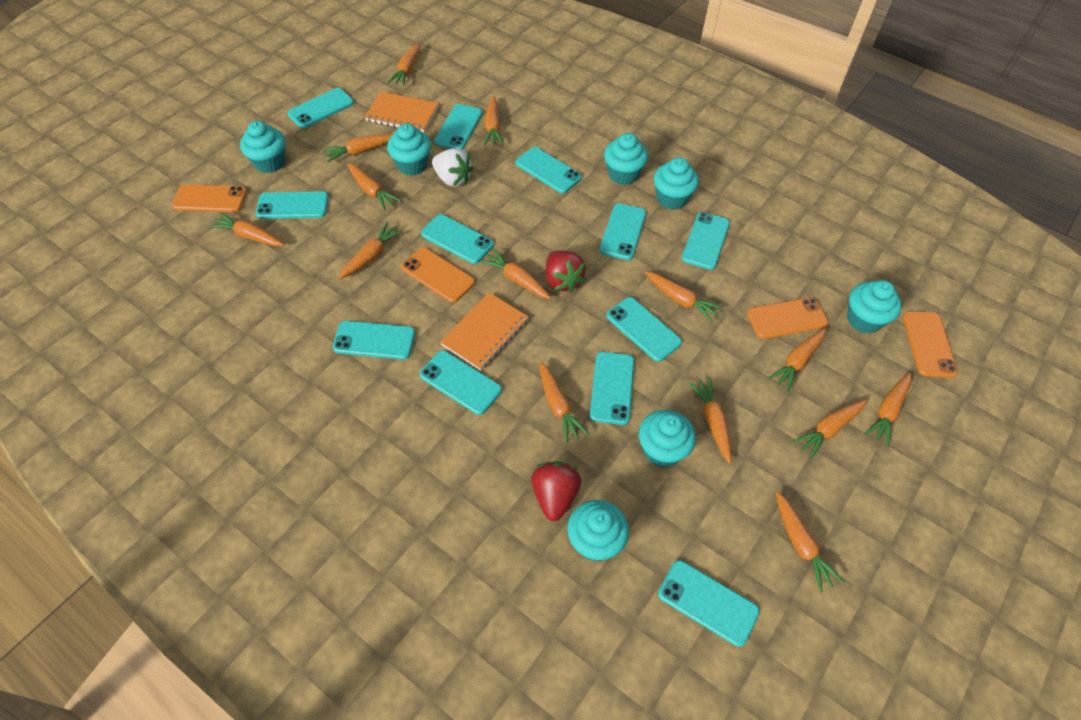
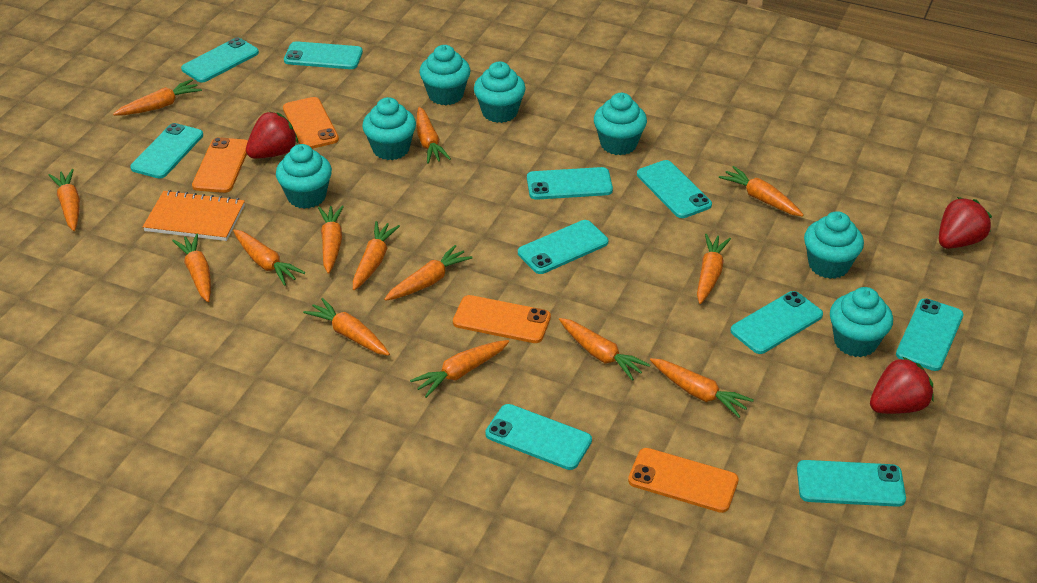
orange notebook: [365,92,439,133] [440,293,529,371] = 2 -> [143,190,245,241] = 1
red strawberry: [531,461,581,521] [546,251,586,292] = 2 -> [246,111,298,159] [870,357,934,414] [939,197,992,249] = 3
turquoise phone: [256,191,329,219] [288,88,354,128] [332,321,415,359] [420,350,502,415] [421,214,494,264] [434,104,483,150] [516,147,582,193] [590,352,634,425] [600,203,646,260] [606,297,682,362] [658,560,760,647] [682,212,730,270] = 12 -> [130,123,203,179] [181,37,259,82] [284,41,363,69] [485,404,592,470] [518,220,608,274] [527,167,613,200] [637,160,712,218] [731,291,823,354] [797,460,906,507] [896,299,963,371] = 10
white strawberry: [432,148,474,187] = 1 -> none = 0

